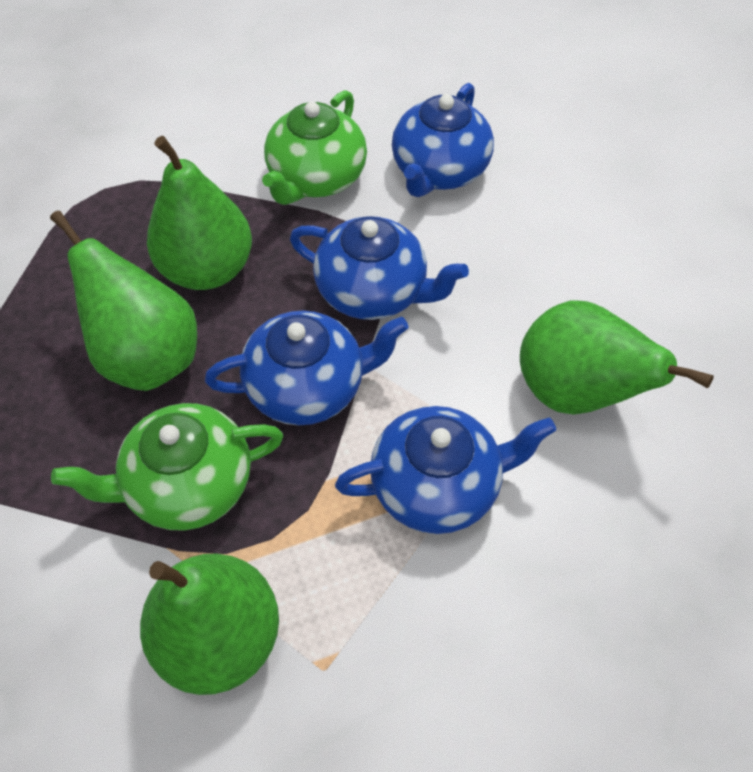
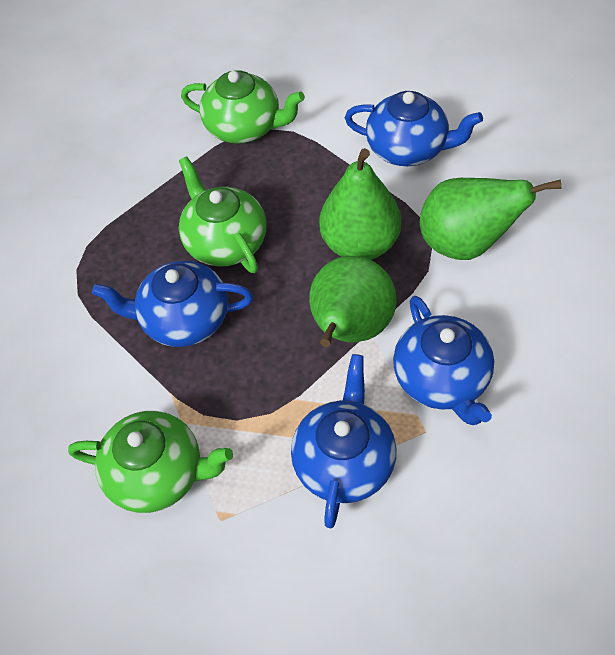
green pear: [50,210,197,391] [140,553,279,695] [147,136,252,290] [520,301,714,415] = 4 -> [309,256,397,347] [319,148,401,260] [420,178,562,260] = 3
green teapot: [51,403,283,531] [262,90,367,205] = 2 -> [68,411,233,513] [179,156,267,273] [181,70,305,144] = 3

